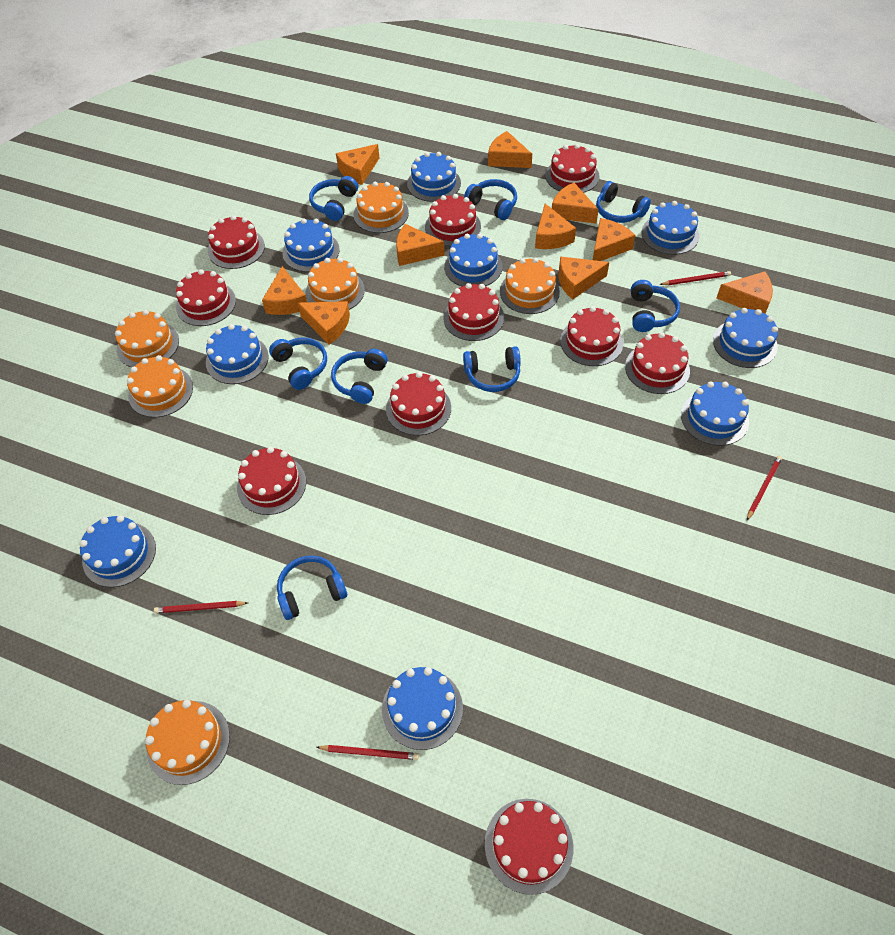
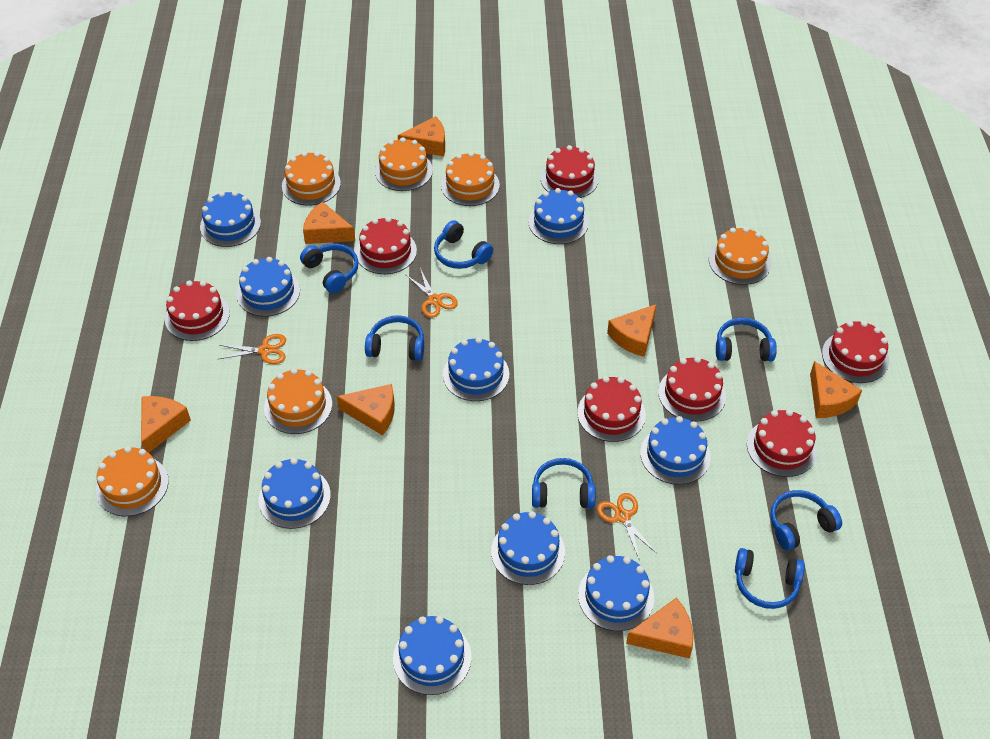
blue headphones: [269,337,327,390] [277,556,347,620] [309,176,358,221] [331,349,388,404] [463,346,521,392] [464,179,517,220] [596,181,651,223] [631,280,680,332] = 8 -> [300,243,358,293] [365,315,424,361] [434,220,493,269] [532,458,596,509] [716,318,777,361] [735,548,805,609] [770,490,842,550] = 7
orange cheese: [262,266,307,315] [297,301,350,344] [336,144,379,185] [396,224,445,266] [488,131,532,168] [535,204,576,249] [552,183,599,224] [558,257,609,300] [593,218,635,261] [717,271,773,313] = 10 -> [141,396,191,453] [303,202,355,244] [337,384,395,436] [398,116,445,156] [607,304,656,357] [626,598,693,659] [810,361,862,418] = 7
orange scissors: none = 0 -> [219,334,286,364] [406,268,458,318] [597,493,657,559] = 3
red cake: [176,269,236,326] [208,215,265,269] [237,447,306,515] [386,372,451,436] [425,194,481,247] [443,283,504,341] [485,799,573,895] [545,144,600,193] [560,306,623,366] [625,332,690,394] = 10 -> [165,280,230,341] [355,217,417,274] [540,145,599,198] [577,376,646,442] [658,357,726,422] [747,409,817,477] [822,321,889,383] = 7
red pencil: [154,601,248,613] [316,745,419,760] [659,271,731,285] [747,456,782,520] = 4 -> none = 0

